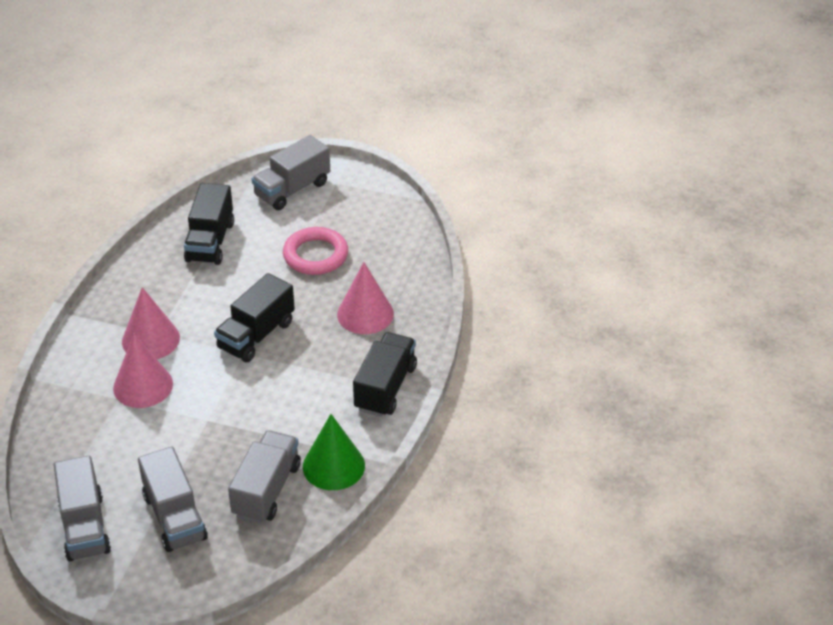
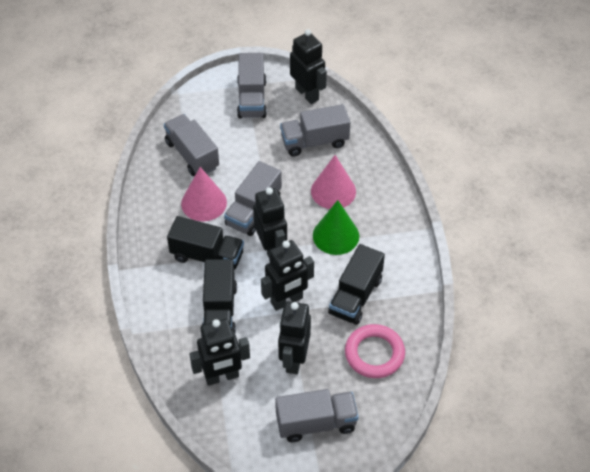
black robot: none = 0 -> [190,319,250,386] [253,187,287,260] [261,240,314,311] [278,301,311,374] [290,29,327,104] = 5
grey truck: [54,456,111,561] [138,447,208,552] [228,430,301,524] [252,135,330,210] = 4 -> [164,114,219,176] [224,161,282,236] [237,53,267,118] [275,389,359,442] [280,104,350,157] = 5
pink cone: [113,334,173,408] [122,287,180,359] [337,262,394,334] = 3 -> [181,167,227,221] [311,155,356,209] = 2

